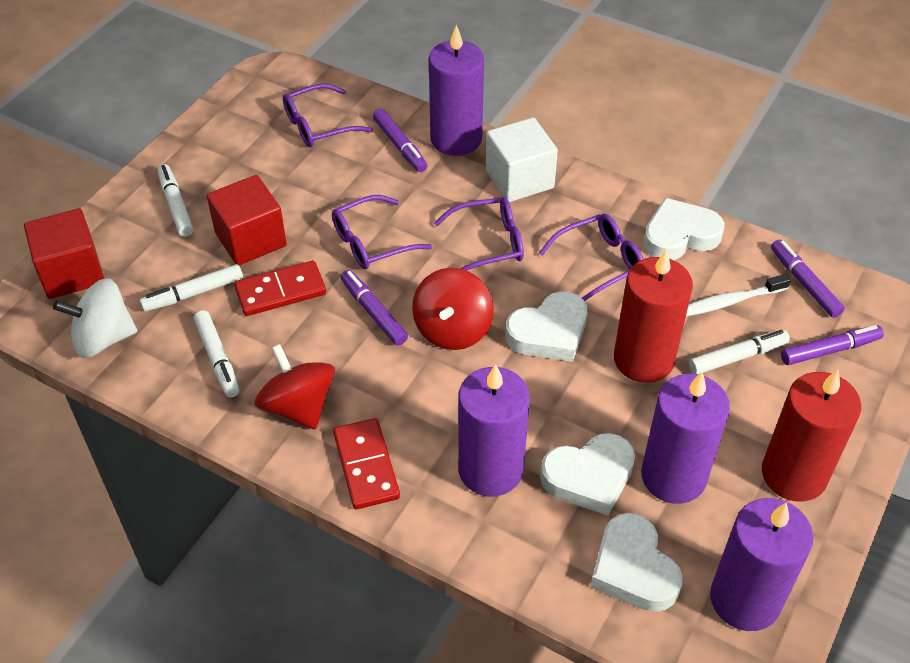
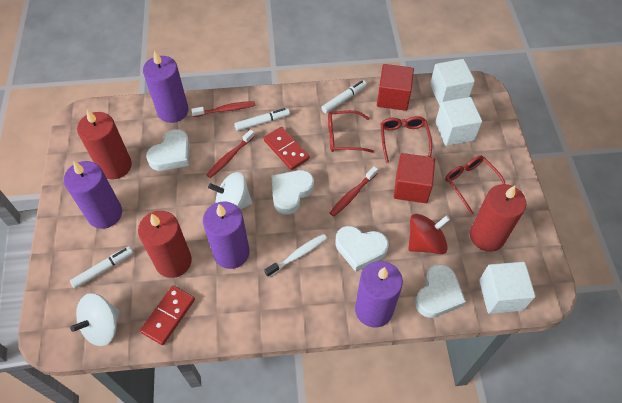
purple glasses: [283,83,373,147] [332,195,432,269] [434,197,524,271] [539,214,643,301] = 4 -> none = 0
purple marker: [341,270,408,346] [373,109,428,172] [771,240,845,318] [781,325,884,365] = 4 -> none = 0
red candle: [614,249,693,383] [762,370,861,502] = 2 -> [77,109,132,180] [138,211,192,278] [470,184,526,252] = 3
red glasses: none = 0 -> [328,110,374,153] [380,116,432,163] [445,156,505,215] = 3
red spinning top: [254,344,335,430] [412,268,494,350] = 2 -> [408,214,450,254] = 1
red toothbrush: none = 0 -> [191,101,255,117] [206,129,255,178] [330,166,378,216] = 3
white cube: [486,117,558,202] = 1 -> [430,59,475,106] [435,97,482,146] [479,262,535,314] = 3
white marker: [140,264,243,312] [158,164,193,237] [194,310,239,397] [689,330,790,374] = 4 -> [70,246,133,289] [234,108,290,131] [321,80,367,114] = 3
white spinning top: [53,278,137,358] = 1 -> [70,293,120,346] [208,172,252,210] = 2

